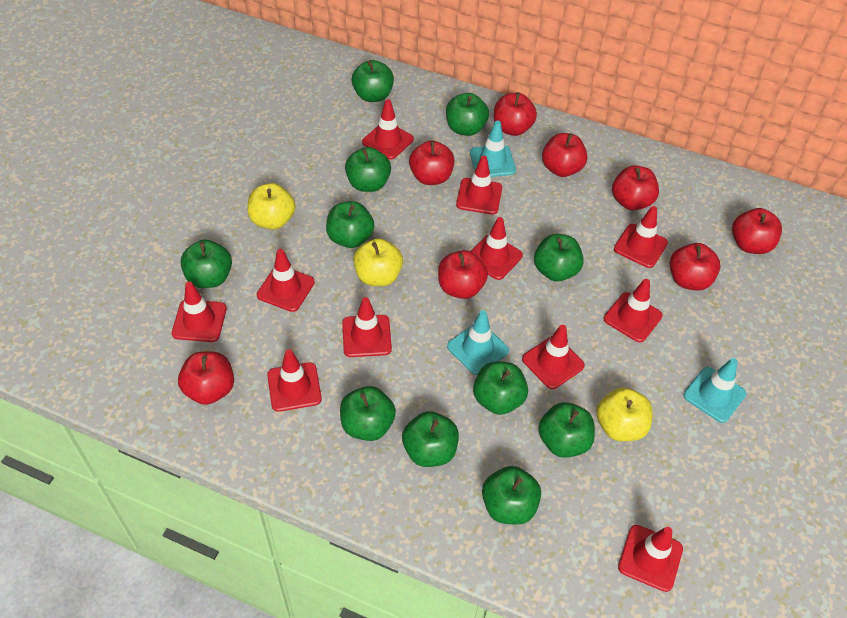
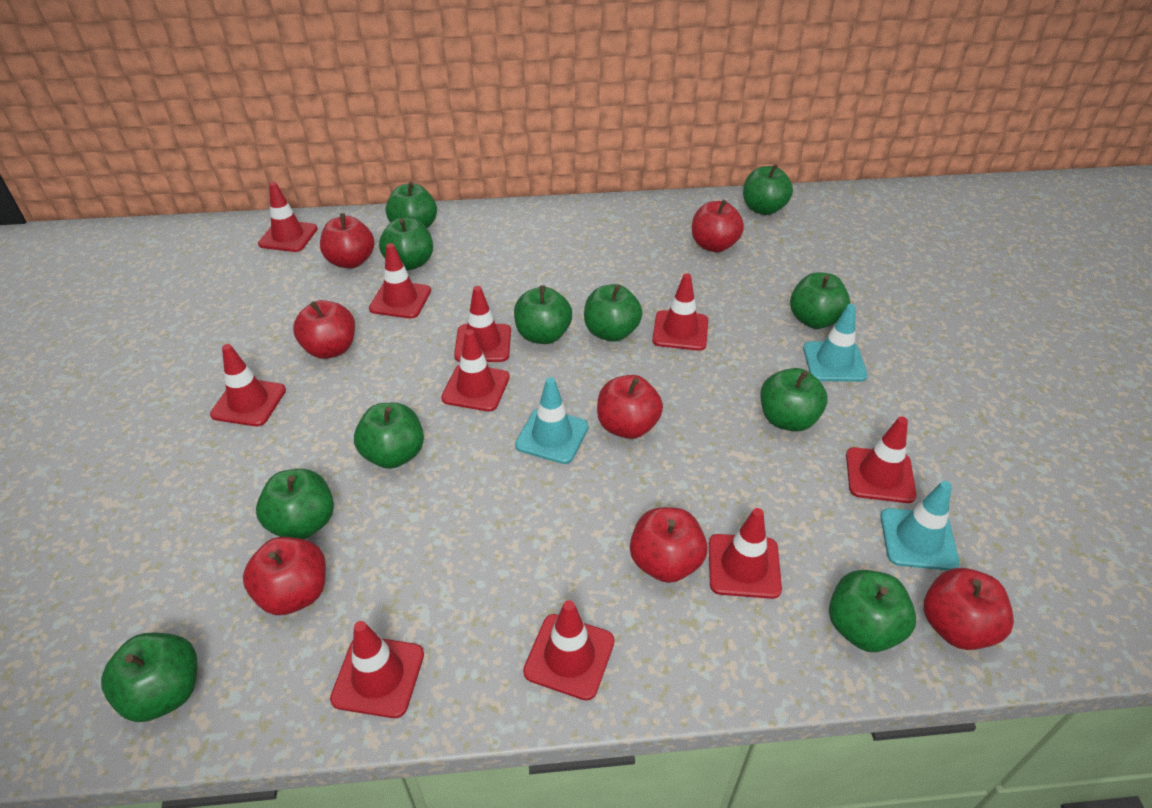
red apple: [178,351,234,405] [409,140,455,185] [438,250,488,299] [494,92,537,136] [542,133,588,177] [612,165,659,211] [670,243,721,291] [732,208,782,254] = 8 -> [243,537,326,615] [293,300,355,359] [320,214,374,268] [597,375,663,439] [630,507,708,583] [692,200,744,252] [924,568,1014,650] = 7
red traffic cone: [172,282,227,342] [257,249,315,312] [267,349,322,412] [342,297,392,357] [362,99,414,159] [456,155,502,214] [470,217,523,280] [522,325,585,389] [604,279,663,342] [614,206,668,268] [618,525,683,592] = 11 -> [210,344,286,427] [258,182,318,252] [330,621,424,718] [369,243,431,319] [441,329,510,412] [454,286,511,362] [523,600,615,701] [652,273,708,351] [709,508,782,599] [846,416,916,503] = 10
yellow apple: [247,183,295,230] [353,238,403,286] [596,387,653,441] = 3 -> none = 0

